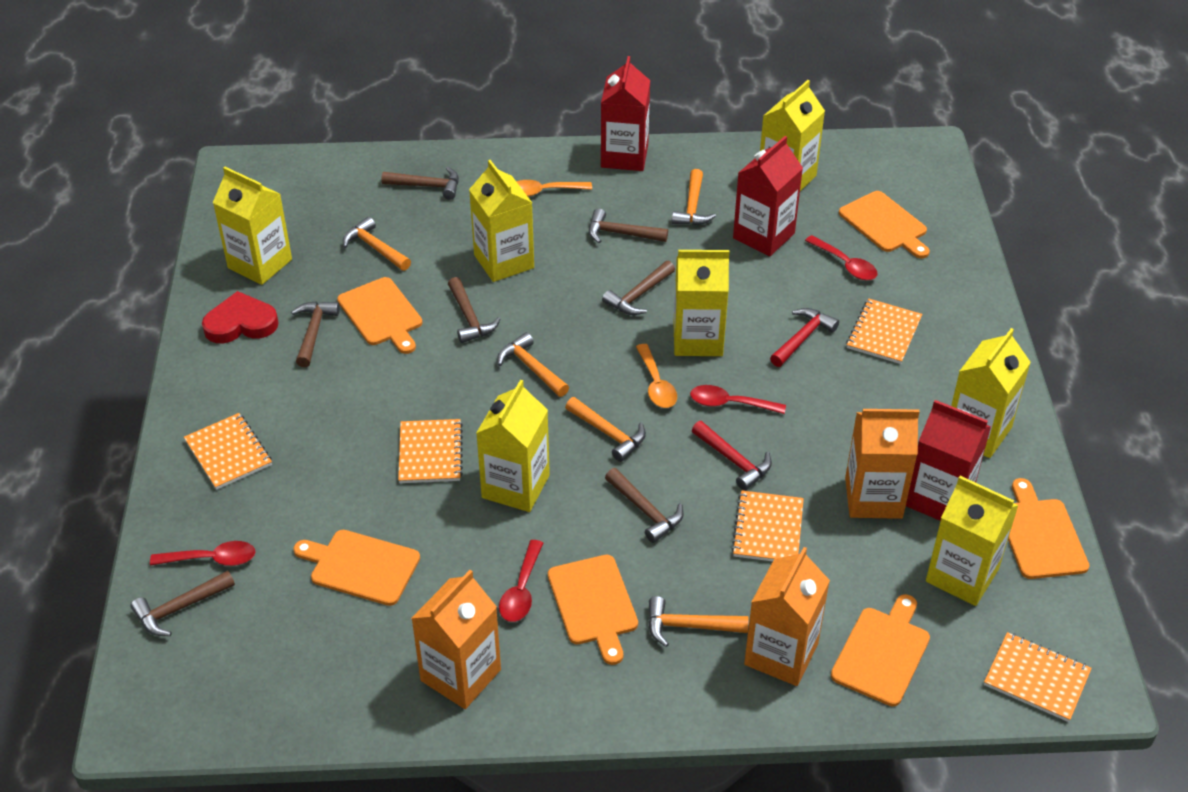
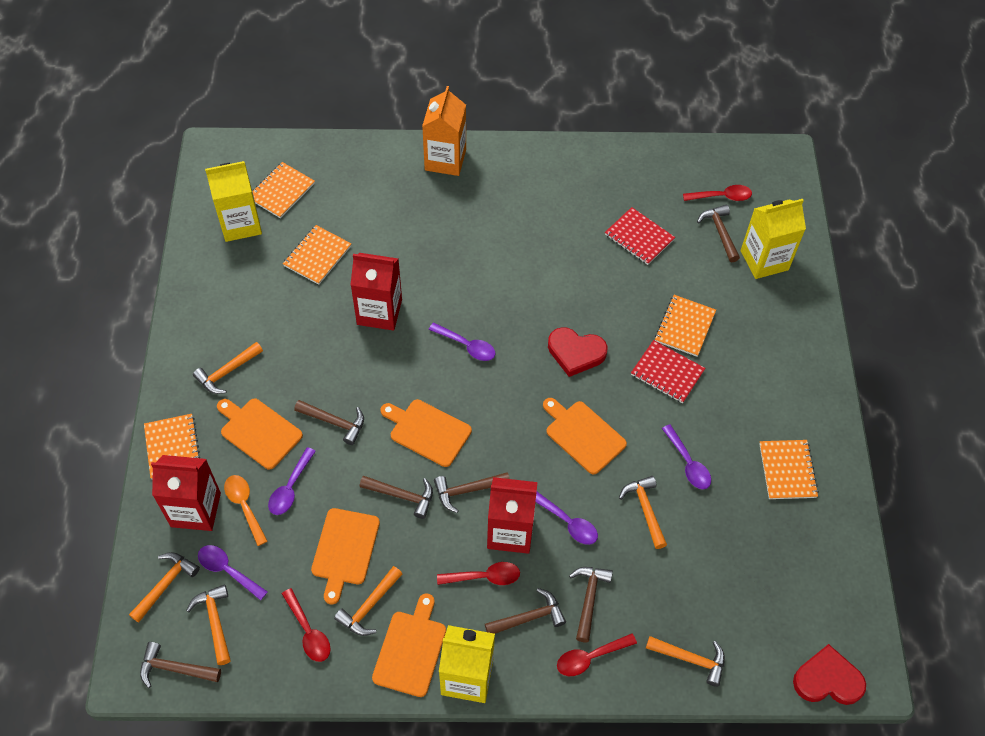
orange carton: [411,570,501,709] [744,547,830,686] [845,409,919,519] = 3 -> [422,86,466,176] = 1
orange cutting board: [293,530,420,606] [337,277,422,354] [548,555,638,665] [831,594,930,706] [839,191,930,258] [1008,478,1089,579] = 6 -> [217,399,303,470] [311,508,380,604] [372,593,446,697] [381,399,472,467] [543,398,627,475] = 5
orange hammer: [343,217,411,271] [497,332,569,397] [565,397,646,462] [648,596,748,647] [672,169,716,225] = 5 -> [129,552,200,623] [186,584,231,665] [193,342,263,394] [334,566,402,636] [619,476,667,549] [646,636,725,687] = 6
orange spoon: [516,180,592,196] [636,344,677,408] = 2 -> [224,475,267,546] = 1
purple spoon: none = 0 -> [198,545,268,601] [268,447,316,515] [428,323,495,361] [536,492,598,545] [662,424,711,489] = 5
red hammer: [692,421,772,491] [770,308,839,367] = 2 -> none = 0
red heart: [202,291,279,343] = 1 -> [548,327,608,377] [793,644,866,705] = 2
red notebook: none = 0 -> [605,207,675,265] [631,340,705,403] = 2
yellow carton: [213,167,292,285] [469,160,534,282] [476,380,550,512] [673,250,729,356] [760,80,825,191] [926,476,1019,606] [951,328,1031,458] = 7 -> [205,161,262,242] [439,625,495,703] [741,199,806,279] = 3

